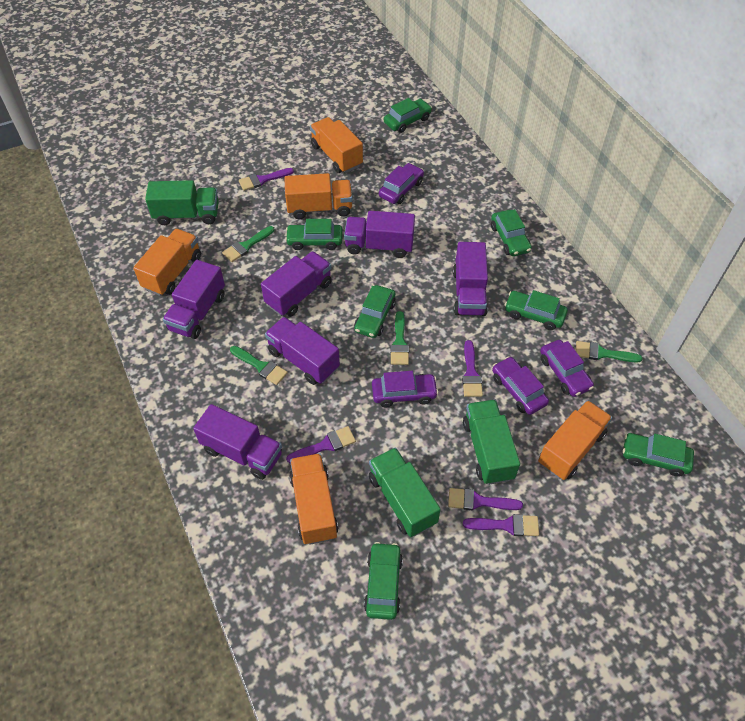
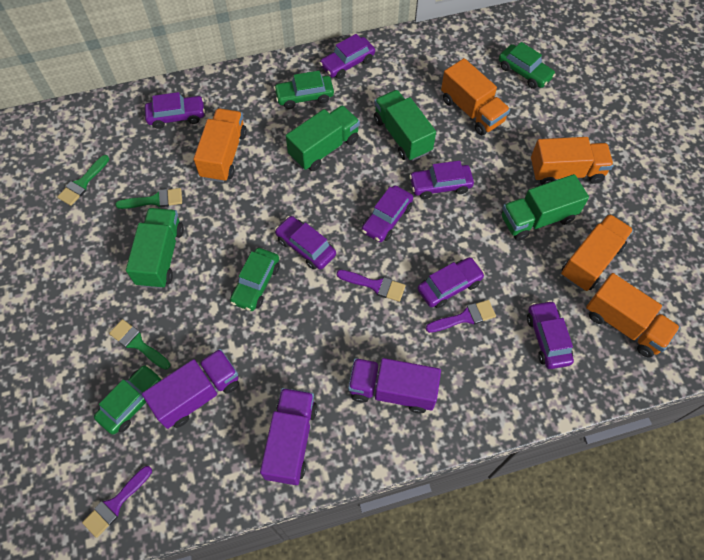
green brush: [222,226,274,262] [230,346,288,385] [390,311,409,365] [576,341,642,362] = 4 -> [57,155,109,206] [109,319,170,370] [115,188,182,209] = 3
green car: [285,219,343,250] [354,285,396,338] [364,542,403,620] [384,98,432,133] [491,209,532,256] [504,290,568,330] [623,433,694,477] = 7 -> [94,365,163,435] [230,248,280,311] [274,71,334,109] [499,42,556,89] = 4
green truck: [145,180,219,225] [369,447,441,537] [463,400,520,485] = 3 -> [126,208,184,289] [286,105,360,171] [374,90,436,161] [501,174,589,241] = 4
purple brush: [239,168,294,191] [286,426,356,463] [448,488,523,510] [462,340,483,397] [463,514,539,536] = 5 -> [82,466,152,538] [336,270,405,302] [425,300,496,333] = 3
purple car: [372,371,438,407] [379,163,424,204] [492,356,549,415] [540,340,594,397] = 4 -> [145,92,205,129] [275,216,336,270] [319,34,375,79] [362,185,413,242] [409,161,474,199] [418,257,485,308] [527,300,574,369] = 7
purple truck: [163,260,225,339] [193,404,282,480] [261,251,332,317] [265,317,340,385] [344,211,415,258] [453,242,488,316] = 6 -> [142,349,239,429] [260,388,317,485] [348,358,441,413] = 3

